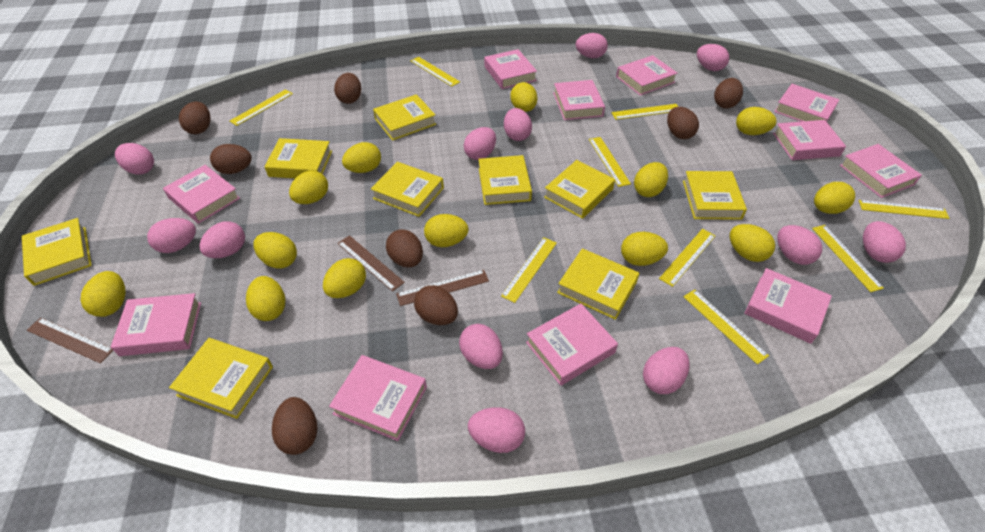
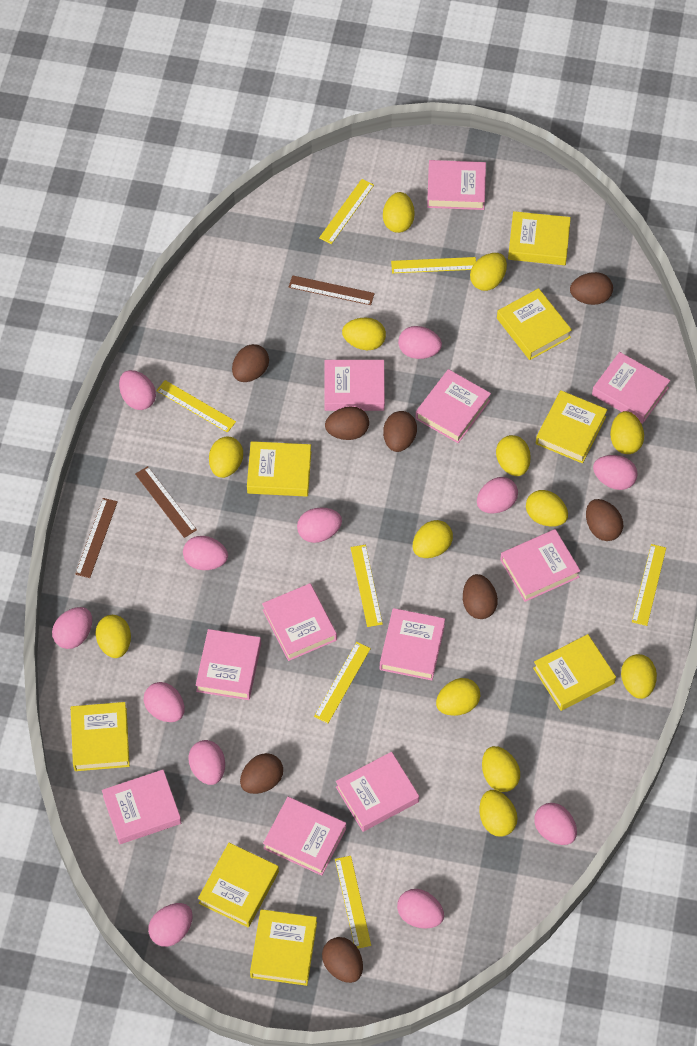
yellow book: [22,218,92,286] [169,338,273,419] [264,138,332,178] [371,162,444,217] [373,94,436,141] [478,155,532,205] [544,160,615,219] [557,248,640,320] [683,171,747,220] = 9 -> [71,702,130,771] [198,843,279,927] [247,441,311,497] [250,909,317,986] [497,288,572,360] [508,211,571,265] [533,634,616,711] [536,390,608,463] = 8
yellow ruler: [230,89,293,126] [410,57,460,87] [501,237,557,303] [589,137,631,187] [611,104,678,120] [659,229,716,287] [683,289,769,364] [812,225,884,292] [859,200,950,219] = 9 -> [156,380,236,433] [314,642,371,723] [319,179,374,244] [335,856,371,948] [350,545,383,627] [391,257,476,273] [632,544,666,626] = 7

